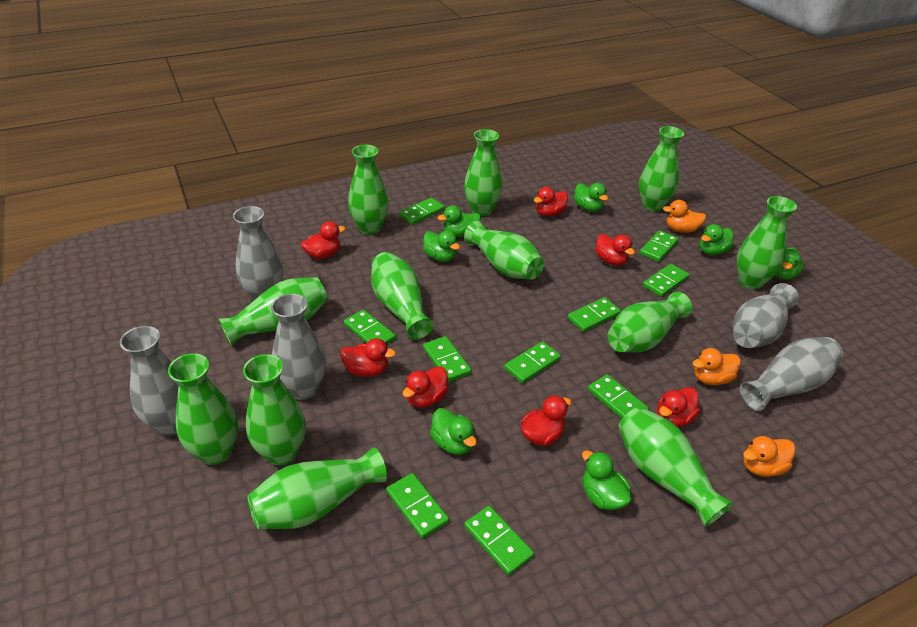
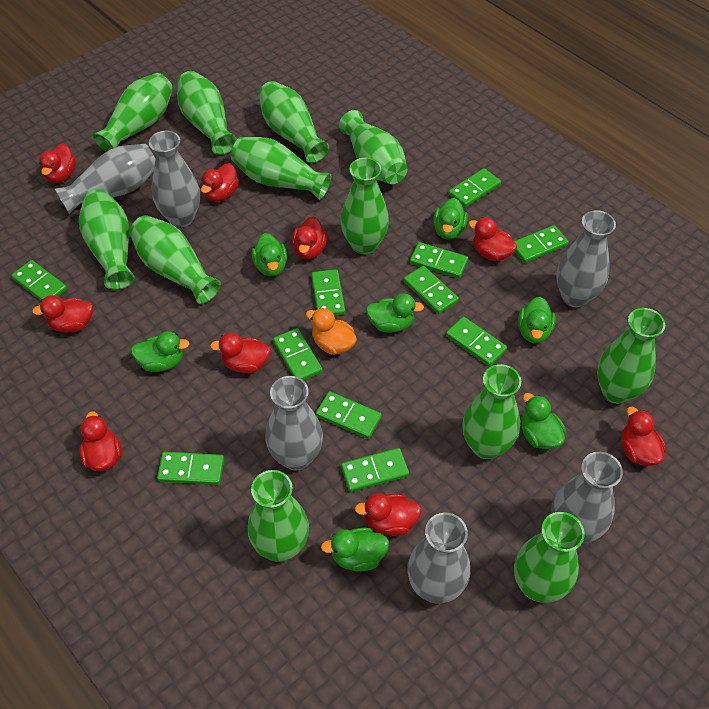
green domino: [344,309,396,344] [386,473,449,539] [399,198,444,225] [423,336,471,382] [464,506,534,575] [504,341,561,383] [568,297,621,332] [588,374,649,418] [640,230,679,262] [643,264,689,297] = 10 -> [11,260,67,300] [157,452,224,485] [273,328,323,381] [311,269,345,316] [316,391,382,439] [341,448,409,492] [404,266,459,314] [410,242,468,278] [446,317,507,366] [448,168,501,207] [514,225,569,263] = 11
grey vase: [120,326,179,436] [233,206,283,301] [271,294,326,400] [733,283,799,348] [740,337,843,411] = 5 -> [55,144,155,214] [149,131,200,227] [266,376,323,470] [407,513,470,603] [551,452,623,543] [556,210,616,307] = 6
orange duck: [663,200,706,233] [693,348,741,385] [743,436,795,477] = 3 -> [306,308,357,355] = 1
red duck: [301,221,346,259] [340,338,396,377] [402,366,448,408] [521,395,571,446] [534,187,568,217] [595,234,635,266] [657,387,700,427] = 7 -> [32,295,93,333] [39,143,76,183] [80,411,122,471] [201,163,239,202] [210,333,271,373] [292,217,327,259] [355,493,422,536] [468,217,517,261] [621,407,666,466] = 9

